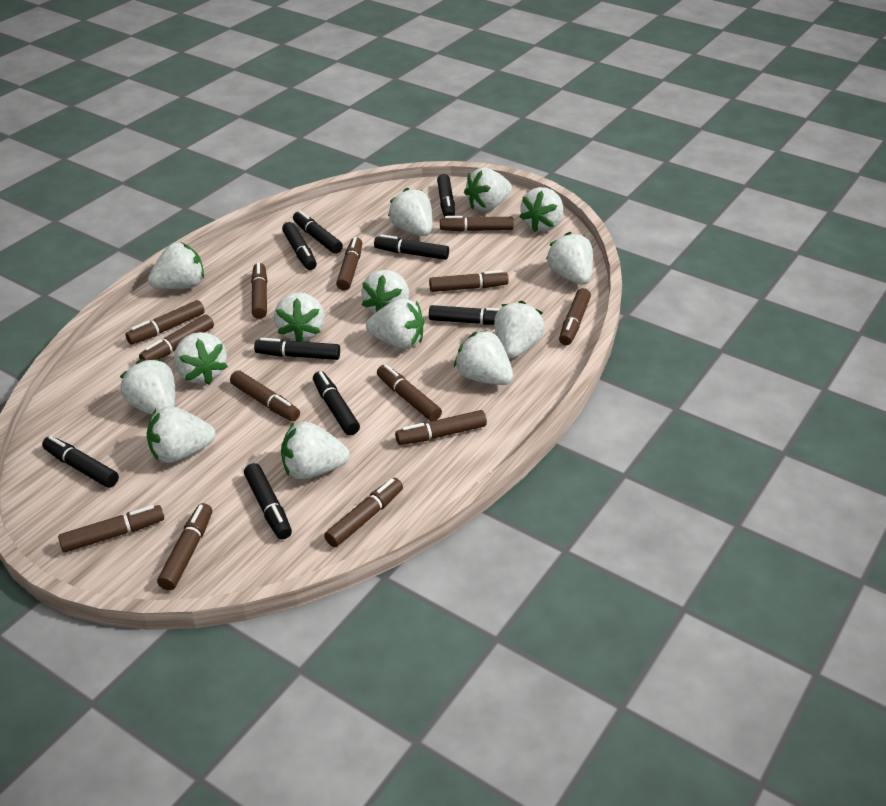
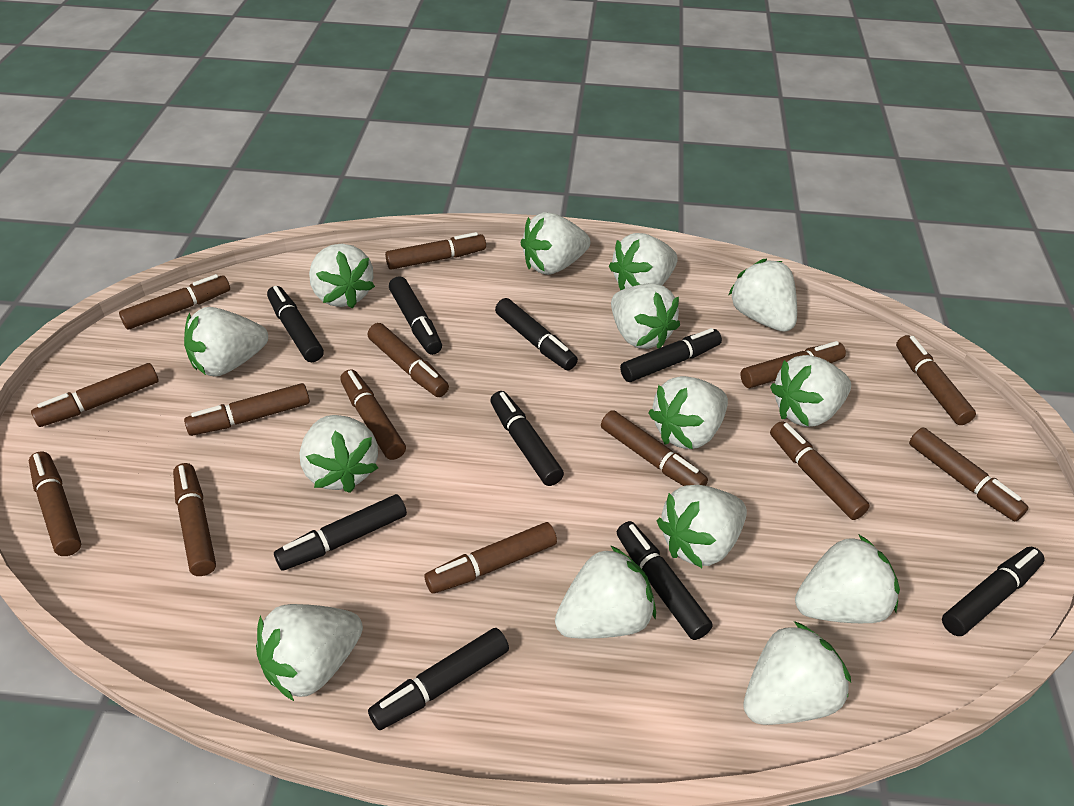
brown marker: [58,505,164,552] [125,300,205,345] [139,315,214,361] [157,503,212,590] [230,370,300,421] [251,262,267,319] [324,478,403,547] [336,237,362,291] [377,364,442,421] [395,410,487,445] [429,270,509,292] [440,216,514,232] [559,288,591,345] = 13 -> [29,451,81,556] [31,363,159,427] [119,274,230,330] [173,463,216,576] [184,383,310,436] [340,369,406,460] [368,323,449,397] [385,232,486,270] [425,522,557,594] [601,410,708,486] [740,341,846,388] [770,421,870,520] [896,335,976,425] [909,428,1028,521] = 14

